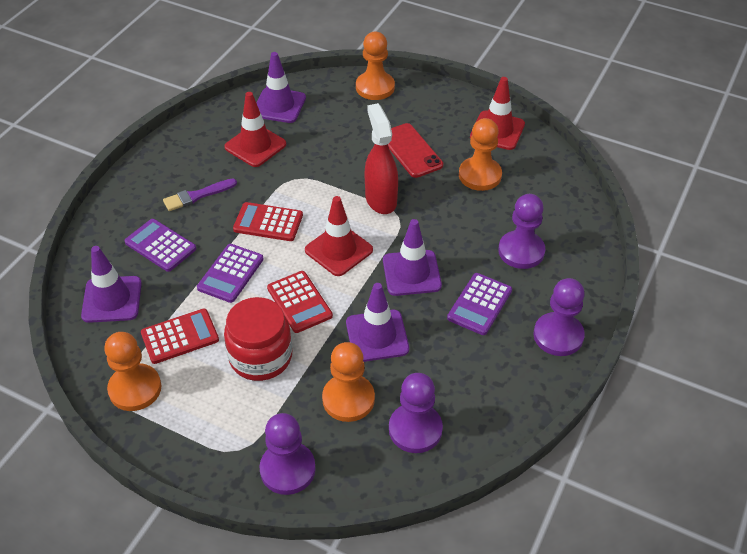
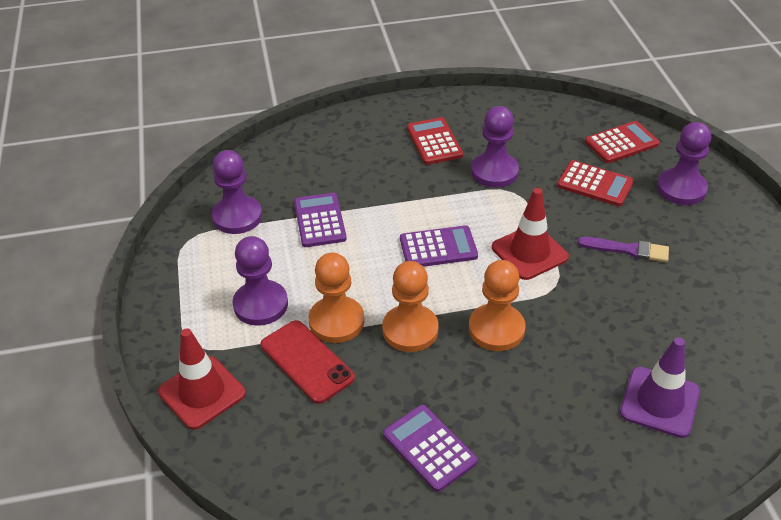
orange pawn: [104,332,161,411] [322,342,375,422] [356,32,395,100] [459,118,502,191] = 4 -> [309,252,364,343] [382,261,439,352] [469,260,526,351] = 3
purple traffic cone: [81,246,142,323] [256,52,306,123] [346,283,409,362] [383,219,442,296] = 4 -> [620,337,700,438] = 1
red jar: [224,297,292,381] = 1 -> none = 0
red spray bottle: [365,103,398,214] = 1 -> none = 0
red traffic cone: [224,92,286,167] [305,196,373,276] [470,77,525,150] = 3 -> [158,329,246,430] [492,188,569,280] = 2

